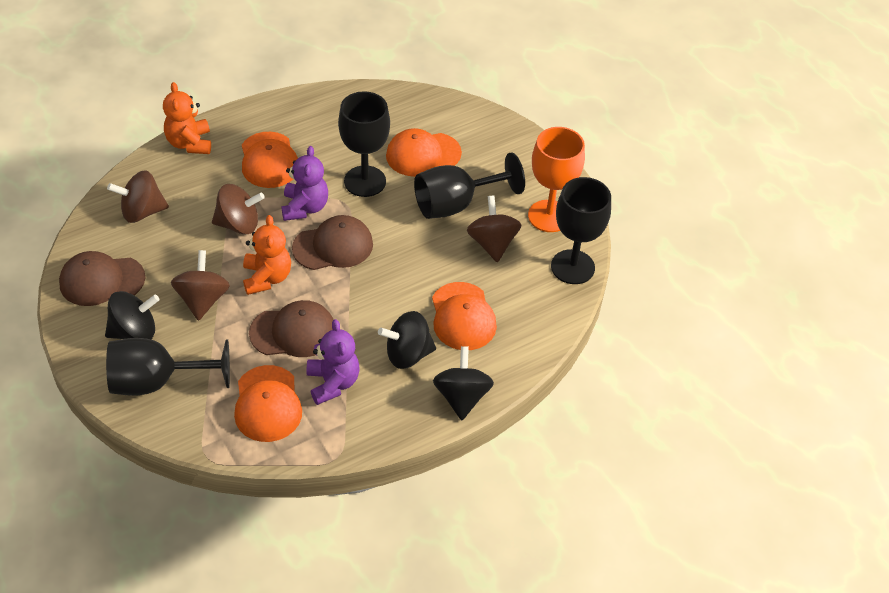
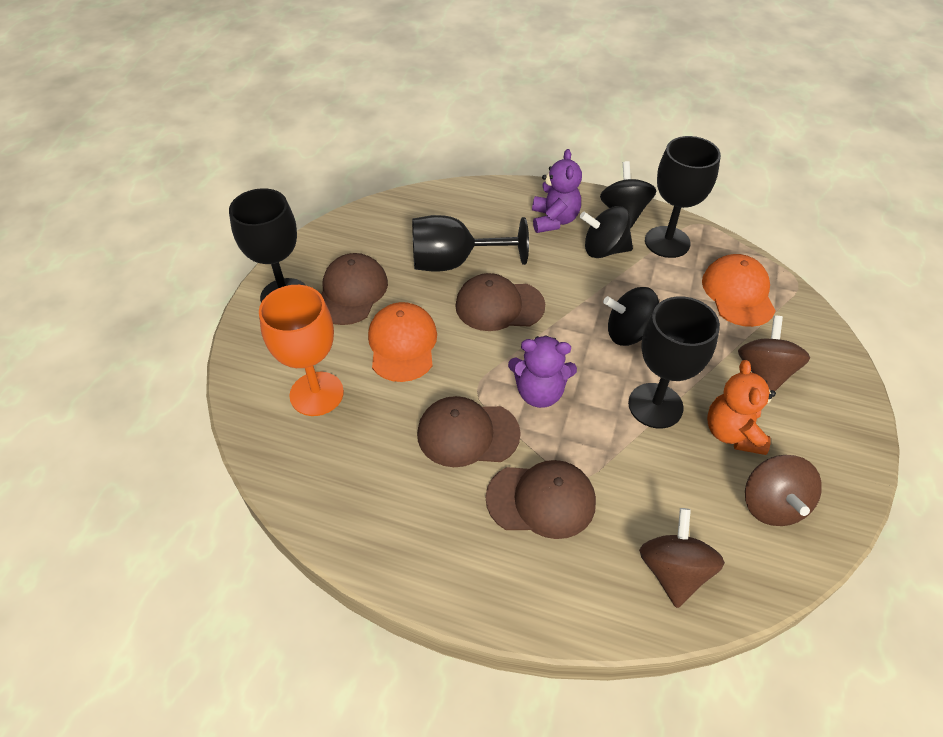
brown cap: [59,251,145,306] [249,300,333,357] [292,215,373,270] = 3 -> [321,253,388,325] [417,396,521,467] [455,273,545,331] [486,460,596,539] = 4
brown spinning top: [107,171,169,223] [171,250,230,321] [212,184,265,234] [467,196,521,262] = 4 -> [639,508,725,608] [738,316,810,391] [745,455,822,526] = 3
orange cap: [234,365,302,442] [242,132,298,188] [386,128,462,177] [432,282,497,350] = 4 -> [368,302,437,382] [702,254,776,327] = 2
orange teddy bear: [163,82,211,154] [243,215,291,295] = 2 -> [707,360,776,455] = 1

